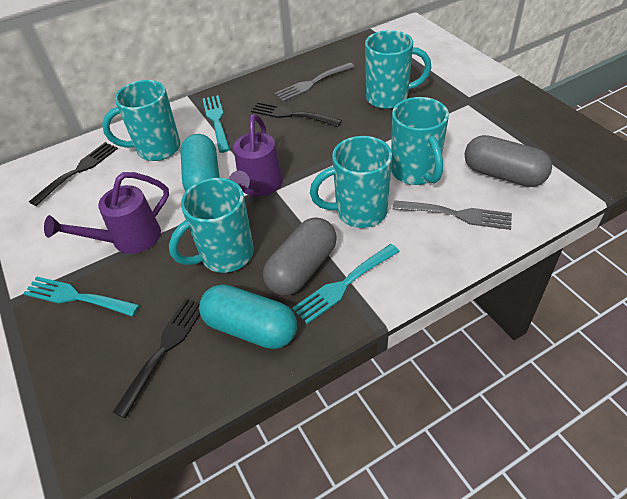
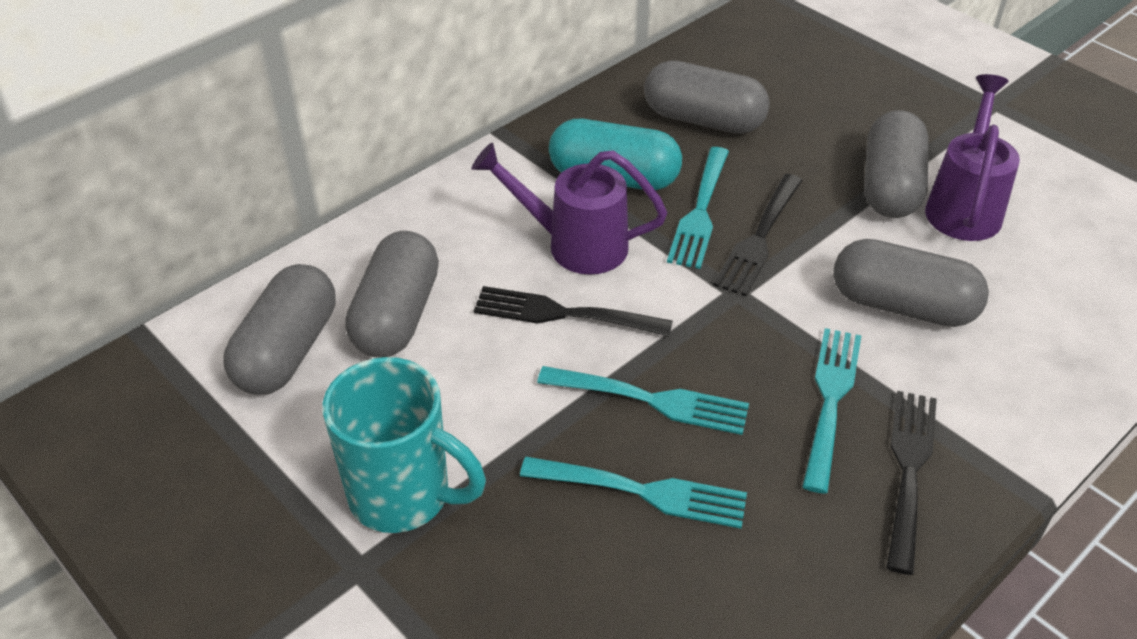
grey capsule: [263,218,337,295] [465,135,552,187] = 2 -> [223,264,336,395] [345,231,439,358] [644,60,770,134] [833,239,989,327] [864,110,929,218] = 5
grey fork: [275,62,355,102] [392,200,512,230] = 2 -> none = 0
turquoise capsule: [180,134,219,191] [199,284,297,349] = 2 -> [549,119,682,190] = 1
turquoise fork: [23,277,139,316] [203,95,230,153] [292,244,400,324] = 3 -> [520,457,747,529] [537,366,749,435] [667,147,729,269] [802,328,861,494] = 4
turquoise mug: [102,80,180,161] [169,178,254,273] [310,136,392,228] [365,30,431,109] [391,97,449,185] = 5 -> [322,357,486,533] = 1

